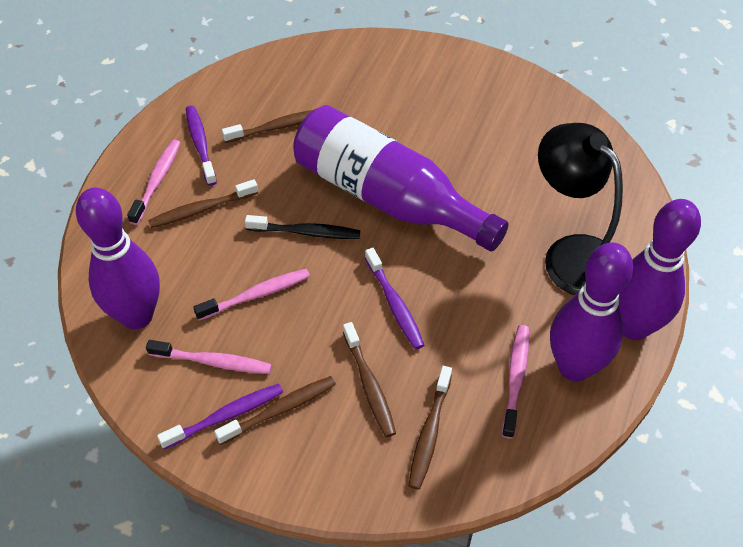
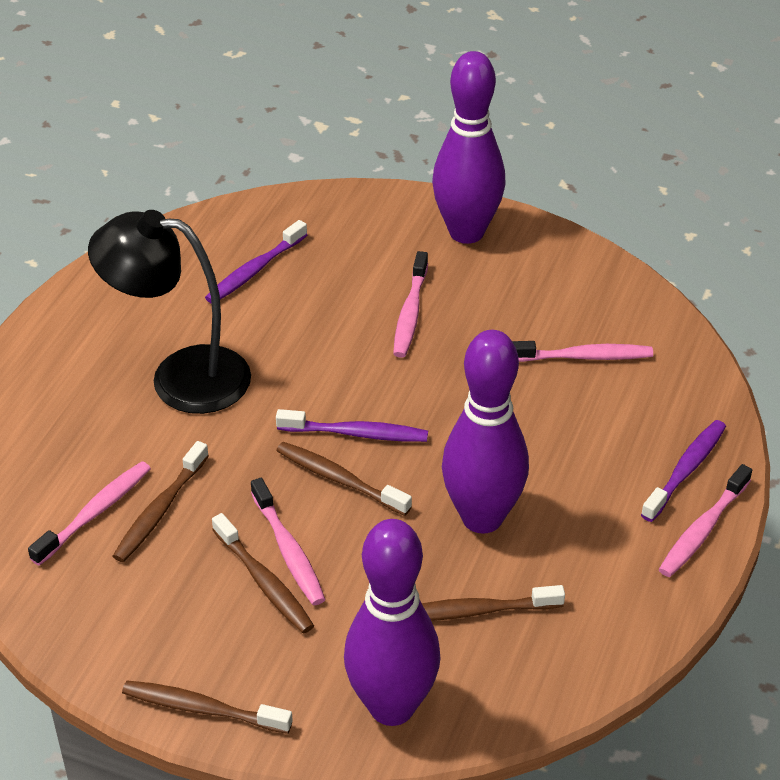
black toothbrush: [245,215,360,239] = 1 -> none = 0
pink toothbrush: [127,139,181,225] [146,340,272,374] [193,269,310,321] [502,325,529,439] = 4 -> [28,461,151,566] [251,478,325,605] [393,251,428,358] [512,341,653,362] [658,464,752,577] = 5
purple bottle: [293,105,508,251] = 1 -> none = 0

